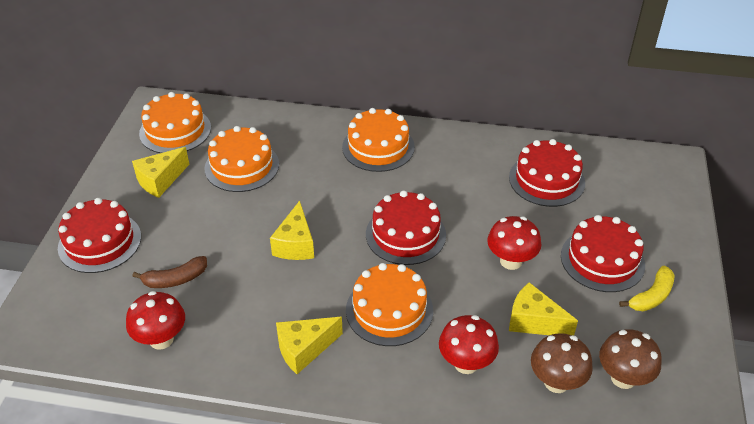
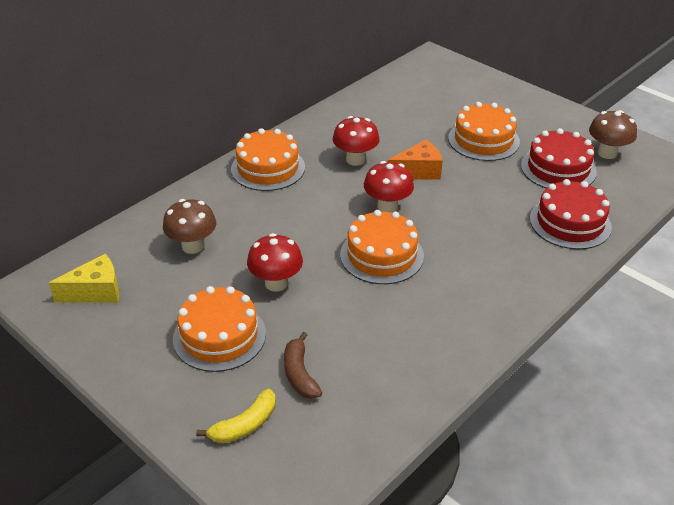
orange cheese: none = 0 -> [388,140,443,180] = 1
red cake: [58,198,141,273] [366,190,446,265] [509,139,585,207] [561,215,645,292] = 4 -> [521,128,597,188] [530,179,612,249] = 2
yellow cheese: [132,147,189,198] [270,201,314,260] [276,317,343,374] [509,282,578,336] = 4 -> [49,254,119,303] = 1

